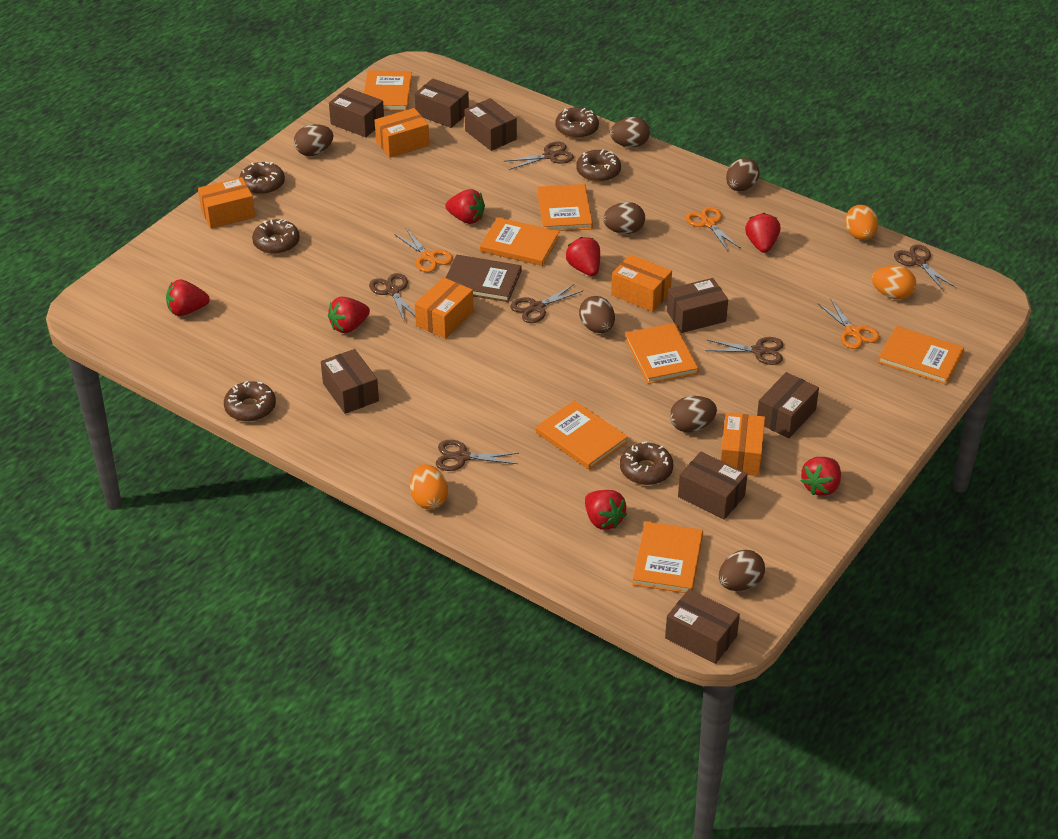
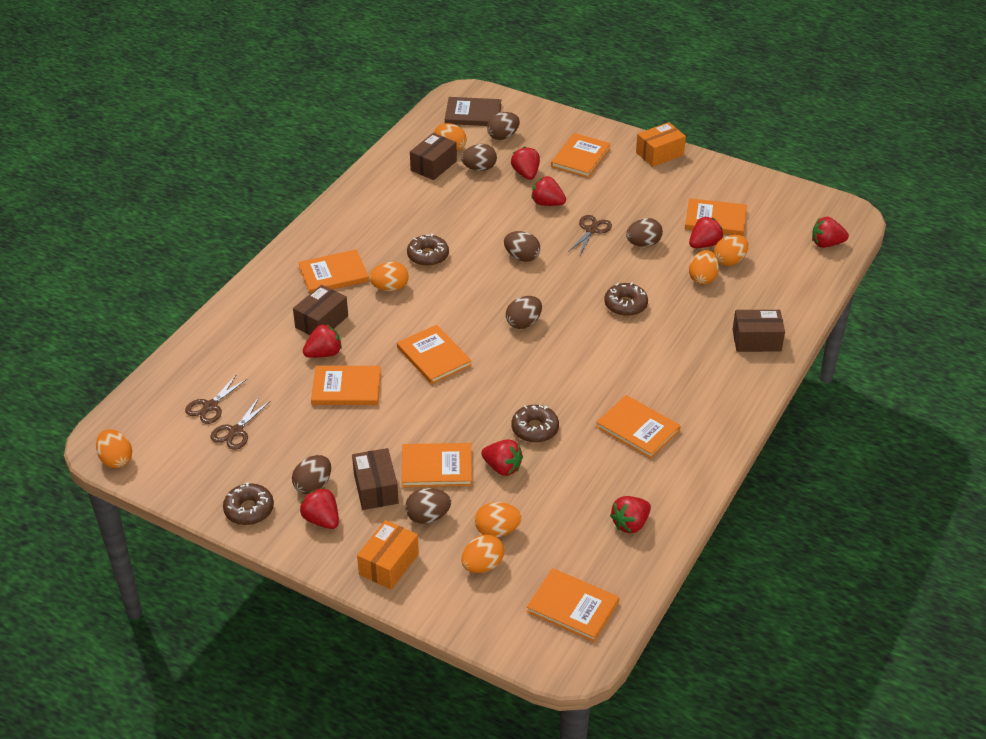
brown box: [321,349,379,414] [329,88,384,137] [415,78,469,128] [465,98,517,151] [665,589,740,664] [667,278,728,333] [678,452,748,520] [757,372,819,438] = 8 -> [293,285,348,335] [352,448,399,510] [410,133,457,180] [732,310,785,352] = 4
brown donut: [224,381,276,422] [239,162,285,195] [252,219,300,254] [555,107,599,139] [576,150,621,182] [620,441,673,485] = 6 -> [223,482,274,525] [407,234,449,266] [512,405,559,443] [604,282,648,316] = 4
brown scissors: [369,273,415,323] [436,440,519,471] [504,142,574,170] [510,284,583,323] [705,337,783,365] [894,244,956,291] = 6 -> [185,374,248,424] [210,397,271,450] [568,215,612,255] = 3
orange book: [364,70,412,111] [480,217,560,266] [536,400,628,470] [537,184,593,231] [625,323,699,384] [632,521,703,593] [878,326,964,385] = 7 -> [298,250,369,294] [311,366,381,405] [397,325,472,384] [401,443,472,487] [526,568,619,642] [551,133,611,178] [596,395,681,459] [685,198,747,236] = 8
orange box: [198,177,255,229] [375,108,429,158] [415,277,474,339] [611,254,672,312] [720,413,765,476] = 5 -> [357,520,419,589] [636,122,686,167] = 2
orange egg: [410,464,448,510] [845,205,878,240] [872,265,916,300] = 3 -> [96,429,132,468] [369,262,409,291] [434,123,467,151] [461,534,504,573] [475,502,521,537] [689,250,719,285] [714,235,748,266] = 7
orange scissors: [394,228,453,272] [685,207,741,251] [818,298,880,349] = 3 -> none = 0
red strawberry: [166,279,210,316] [328,297,370,334] [445,189,485,224] [566,237,600,276] [585,490,627,530] [745,213,781,253] [801,457,841,496] = 7 -> [300,487,339,529] [303,324,342,358] [481,439,523,476] [511,147,540,180] [532,176,566,206] [610,496,651,533] [689,217,723,248] [812,217,849,248] = 8

